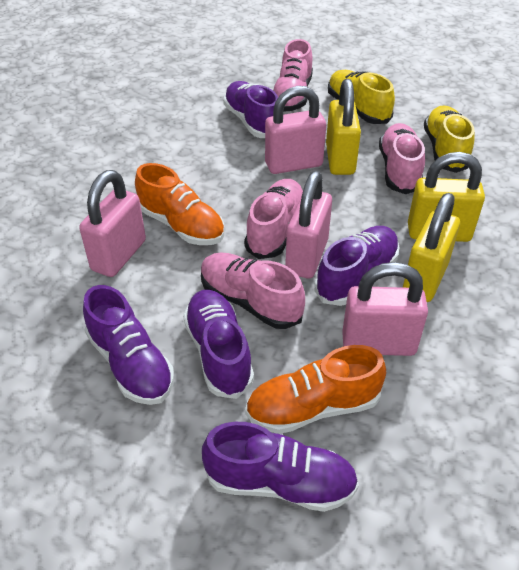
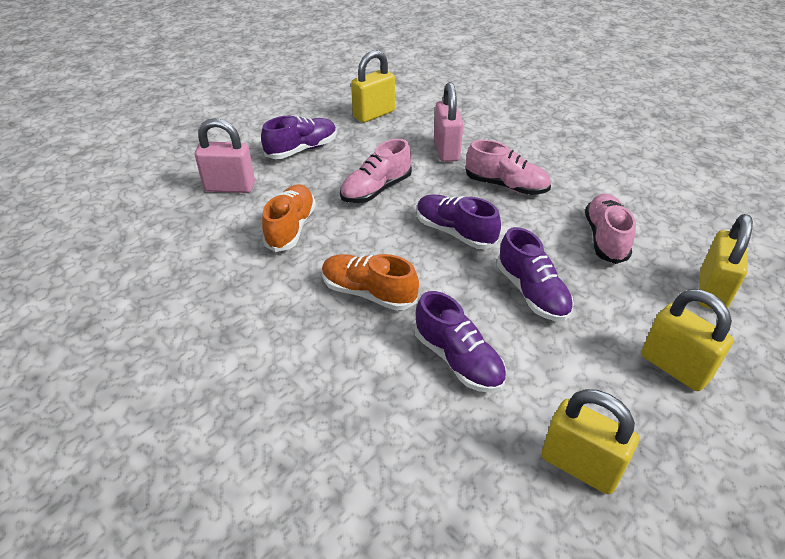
pink padlock: [79,170,146,277] [265,86,326,174] [285,171,332,279] [342,262,428,356] = 4 -> [195,118,255,193] [434,82,463,162] = 2
pink shoe: [201,252,305,329] [244,179,303,259] [273,39,313,112] [379,123,425,194] = 4 -> [340,139,412,203] [465,140,551,195] [585,193,636,264] = 3
purple shoe: [83,285,174,405] [183,290,254,399] [202,422,359,512] [223,81,278,138] [315,226,399,306] = 5 -> [261,116,337,159] [414,291,506,393] [417,194,501,249] [497,227,574,321] = 4
yellow padlock: [326,79,361,175] [403,193,460,302] [408,152,485,242] = 3 -> [351,50,395,123] [542,389,639,494] [641,289,734,391] [699,214,753,309] = 4
yellow shoe: [328,70,395,124] [424,105,475,173] = 2 -> none = 0

